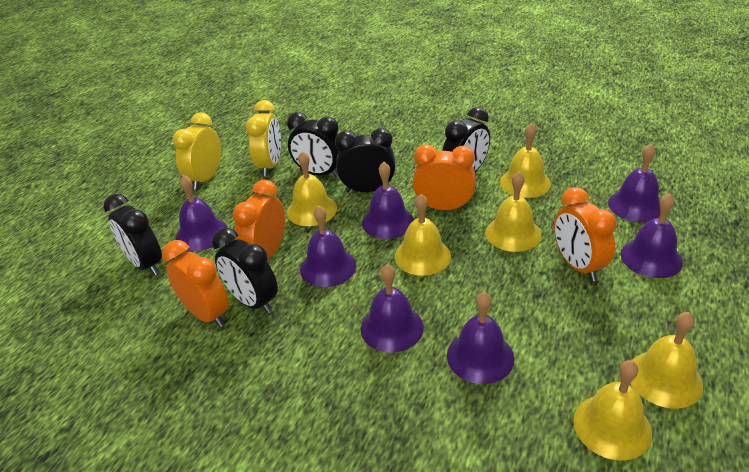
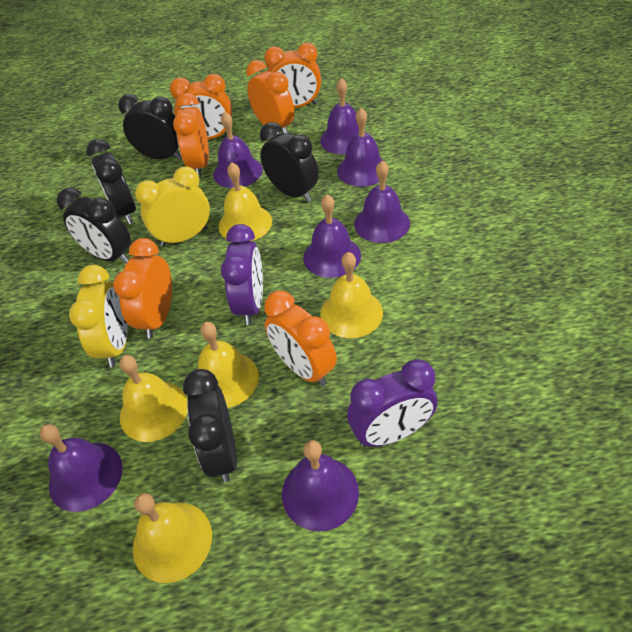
orange clock: [162,240,229,327] [232,180,285,259] [413,144,476,210] [554,187,616,281] = 4 -> [113,238,172,339] [170,74,232,139] [173,93,209,177] [246,60,294,133] [264,43,321,108] [264,291,337,386] = 6
purple clock: none = 0 -> [221,224,263,325] [347,359,438,447] = 2
yellow bell: [287,151,337,226] [395,194,451,276] [485,171,541,252] [500,123,551,198] [573,360,652,461] [630,312,703,409] = 6 -> [119,355,187,442] [133,493,212,583] [198,322,259,408] [219,162,272,241] [320,252,383,338] = 5

